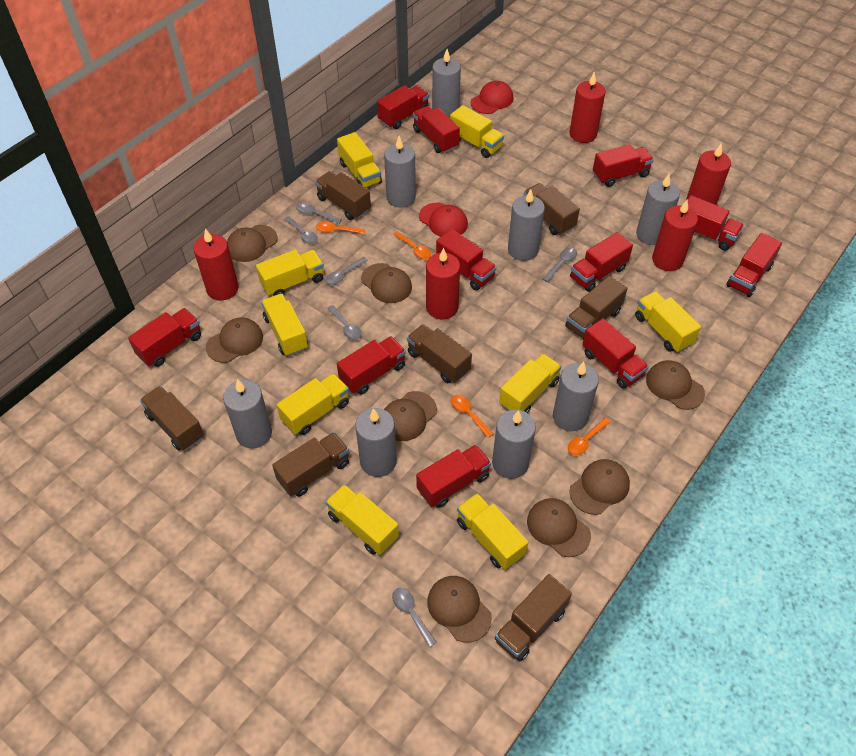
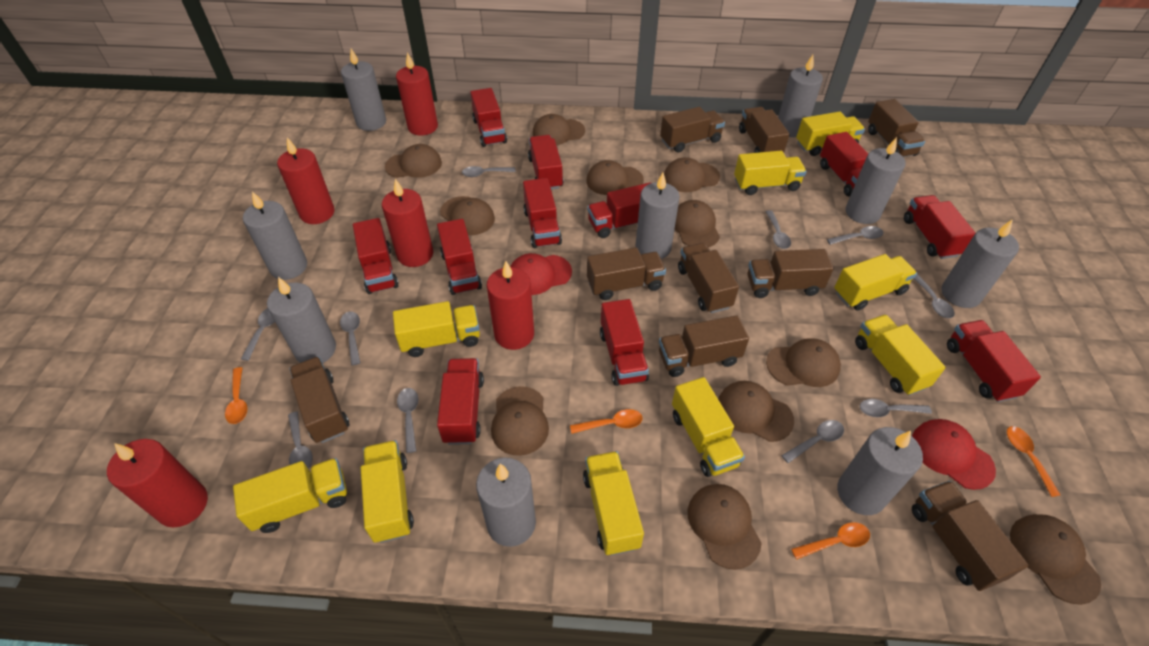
brown cap: [206,318,263,363] [227,225,277,262] [361,263,412,303] [384,391,437,441] [427,576,492,642] [527,498,591,557] [570,459,630,515] [646,360,705,410] = 8 -> [385,144,442,178] [440,196,495,235] [491,386,549,456] [532,114,585,145] [586,160,644,195] [664,157,720,192] [674,200,720,247] [688,484,762,569] [718,381,794,442] [766,338,841,387] [1010,514,1101,605] = 11
brown truck: [140,386,204,450] [272,432,349,497] [315,171,371,220] [407,324,472,383] [495,574,572,661] [524,183,580,235] [565,276,627,339] = 7 -> [289,357,349,443] [587,247,666,300] [659,315,749,377] [660,107,725,153] [678,243,739,313] [739,107,790,153] [747,249,834,298] [868,99,925,157] [912,481,1029,591] = 9
grey candle: [223,379,272,449] [355,408,397,477] [384,136,416,207] [432,49,461,118] [492,410,536,479] [508,189,545,261] [553,362,599,431] [636,174,680,245] = 8 -> [243,191,307,280] [267,277,336,363] [341,49,386,131] [476,458,536,547] [635,173,680,259] [778,55,823,137] [837,427,923,515] [846,137,905,224] [942,219,1019,308] = 9
grey spoon: [284,216,318,244] [296,203,342,224] [325,257,368,285] [327,305,362,340] [392,588,437,647] [543,248,577,282] = 6 -> [241,308,275,361] [288,411,313,469] [340,311,360,365] [397,388,419,453] [462,166,516,177] [766,210,791,249] [781,420,844,463] [827,226,884,245] [860,399,932,417] [914,274,955,318] = 10

